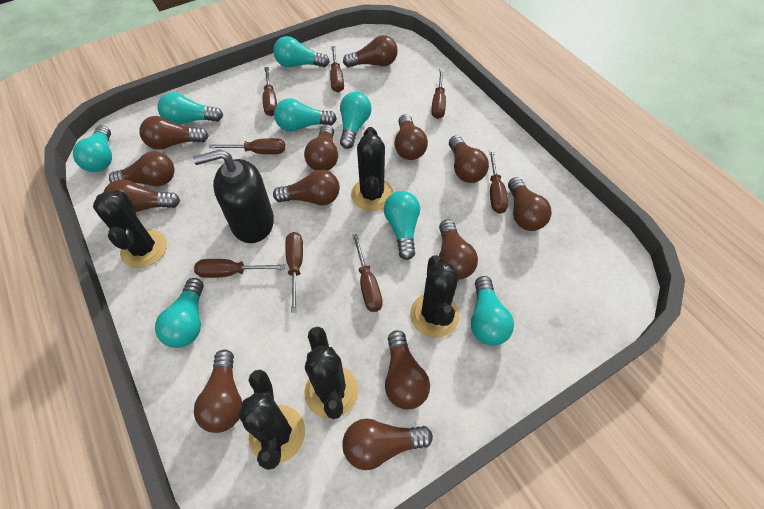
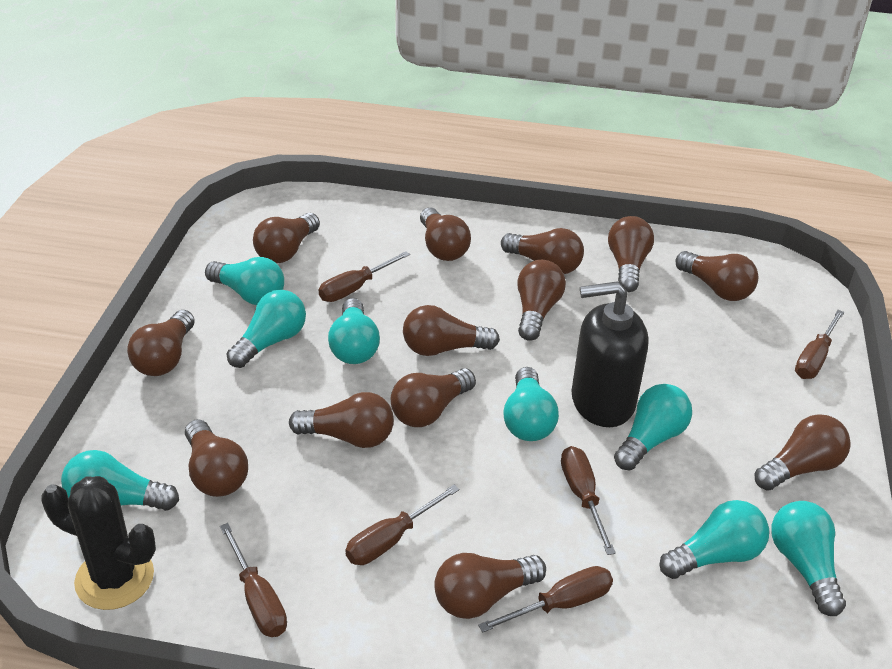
black cactus: [93,190,167,268] [238,369,305,470] [304,327,358,419] [351,127,393,211] [410,255,459,338] = 5 -> [41,476,156,610] = 1
brown screwdriver: [194,259,285,278] [209,138,285,154] [263,67,277,116] [285,232,303,313] [330,46,344,93] [352,234,383,312] [431,69,446,119] [489,150,508,214] = 8 -> [220,523,287,637] [319,251,410,302] [345,485,460,565] [478,566,613,633] [561,446,616,555] [795,310,844,379] = 6

